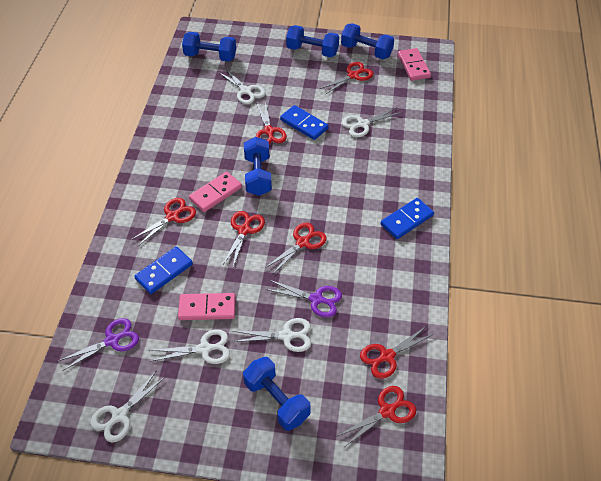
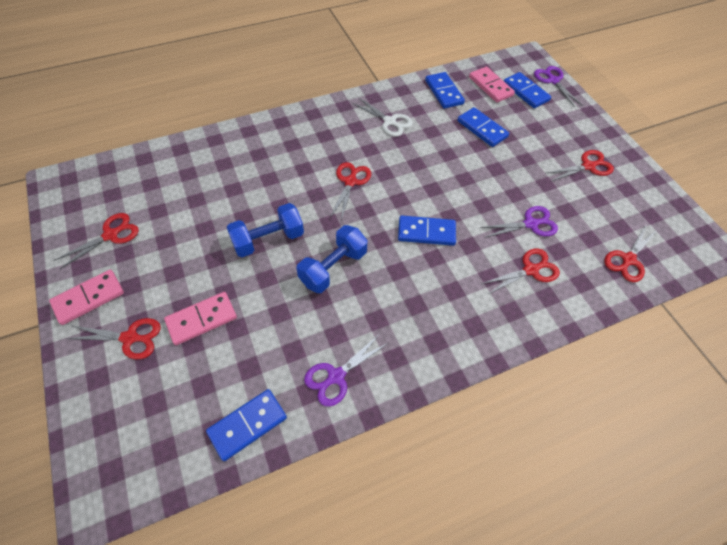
blue domino: [134,247,193,294] [280,105,329,140] [381,198,434,239] = 3 -> [206,389,287,461] [398,216,456,246] [425,72,465,109] [458,107,509,147] [504,72,551,108] = 5
blue dumbbell: [182,32,236,62] [243,357,311,431] [244,137,272,196] [286,25,339,57] [341,23,394,59] = 5 -> [227,203,304,257] [297,225,368,293] = 2
purple scissors: [58,318,139,371] [266,280,342,318] = 2 -> [304,334,388,407] [480,206,558,238] [534,66,582,107] = 3
red scissors: [131,198,196,246] [222,211,265,267] [256,102,287,144] [265,223,327,274] [320,62,373,95] [338,386,416,446] [360,327,434,379] = 7 -> [54,213,139,269] [66,318,161,359] [331,162,371,220] [481,249,560,294] [547,150,614,181] [604,225,658,282] = 6
white scissors: [90,370,165,443] [149,329,230,364] [218,68,266,104] [233,318,311,352] [342,107,402,137] = 5 -> [352,97,413,137] = 1

